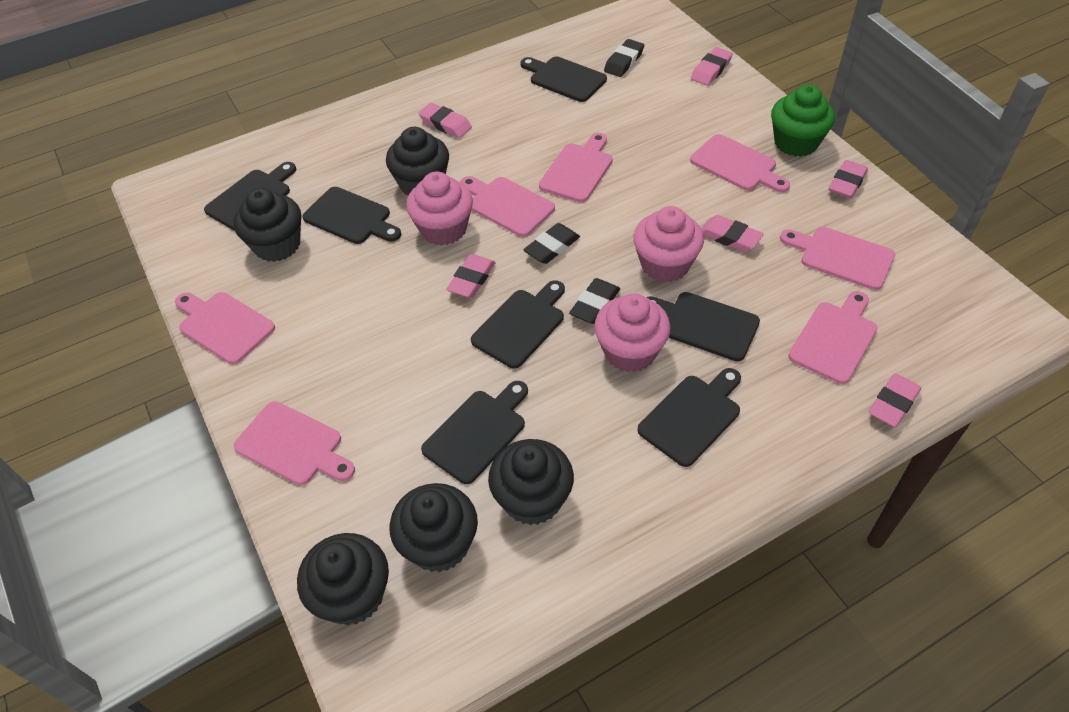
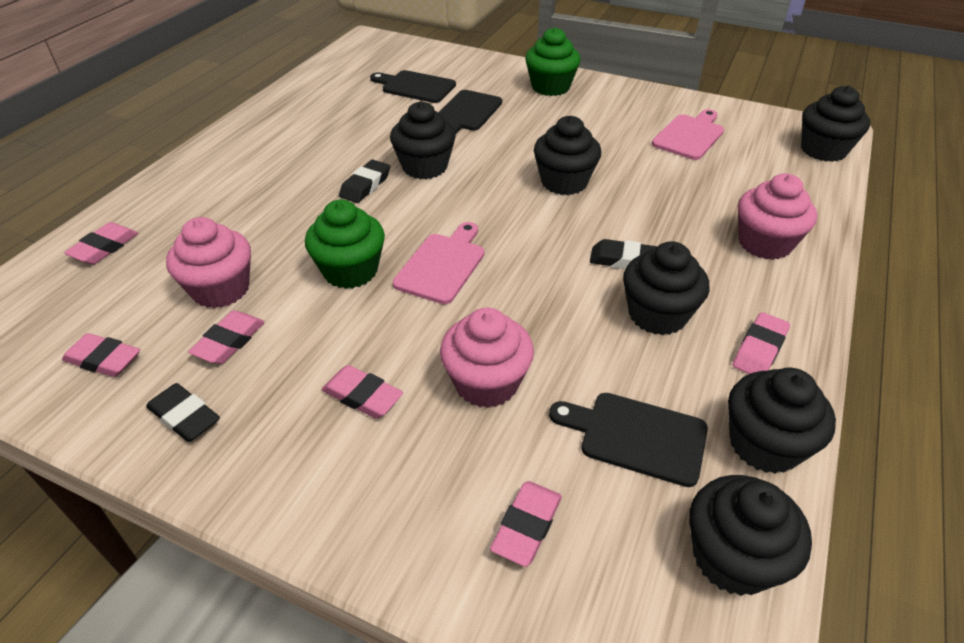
black cupcake: [233,188,301,262] [297,533,389,625] [386,127,449,196] [390,483,478,572] [488,439,574,525] = 5 -> [390,101,456,179] [534,116,601,195] [623,241,710,335] [689,475,812,596] [728,368,836,474] [801,86,870,162] = 6
black cutting board: [204,162,296,231] [302,187,401,244] [421,381,528,484] [471,280,565,369] [520,57,607,102] [637,368,741,467] [646,292,760,361] = 7 -> [370,70,456,103] [438,90,502,135] [549,393,708,487] = 3
green cupcake: [771,84,835,157] = 1 -> [305,199,385,289] [525,27,581,96] = 2
pink cutting board: [175,292,275,364] [234,401,355,485] [460,176,555,237] [539,133,613,202] [690,134,790,192] [780,227,895,290] [788,291,878,384] = 7 -> [393,222,484,304] [652,109,724,160] = 2

